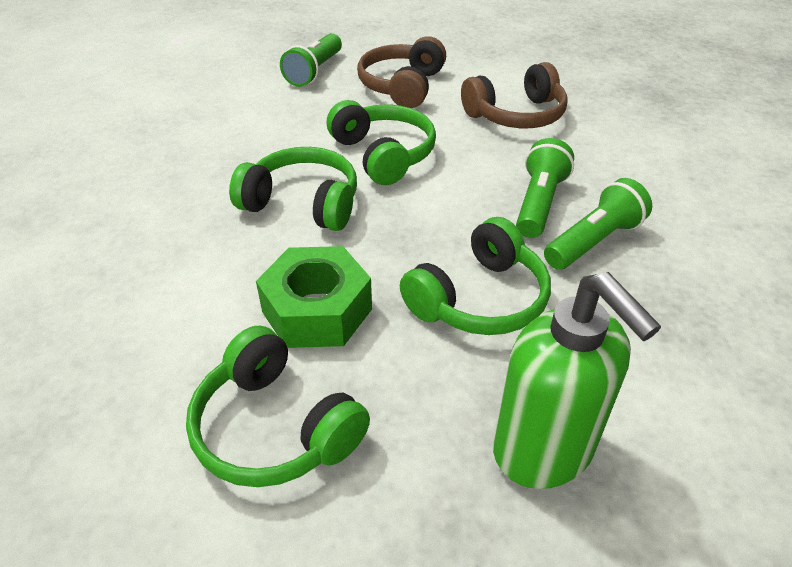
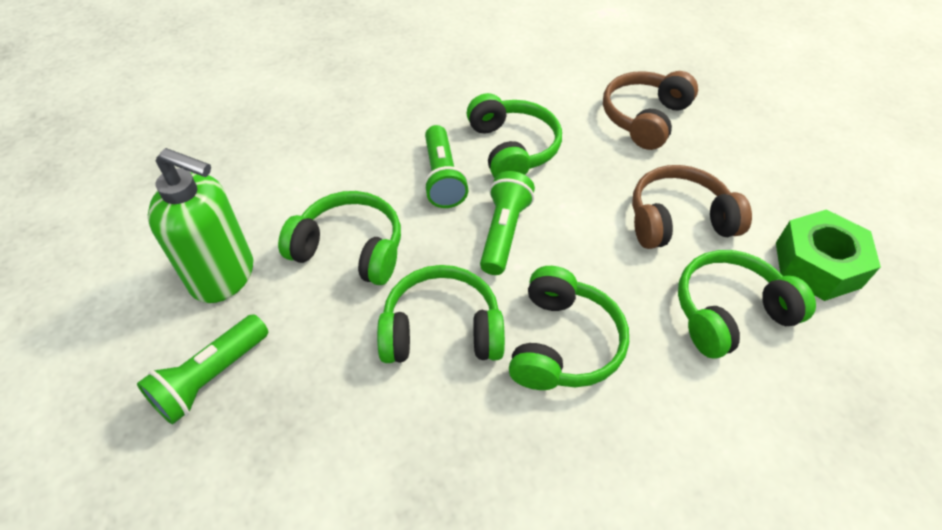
green headphones: [186,326,370,487] [229,147,357,231] [327,100,436,185] [400,217,551,335] = 4 -> [278,191,401,285] [377,265,505,363] [466,93,562,178] [509,266,629,390] [678,250,816,359] = 5

